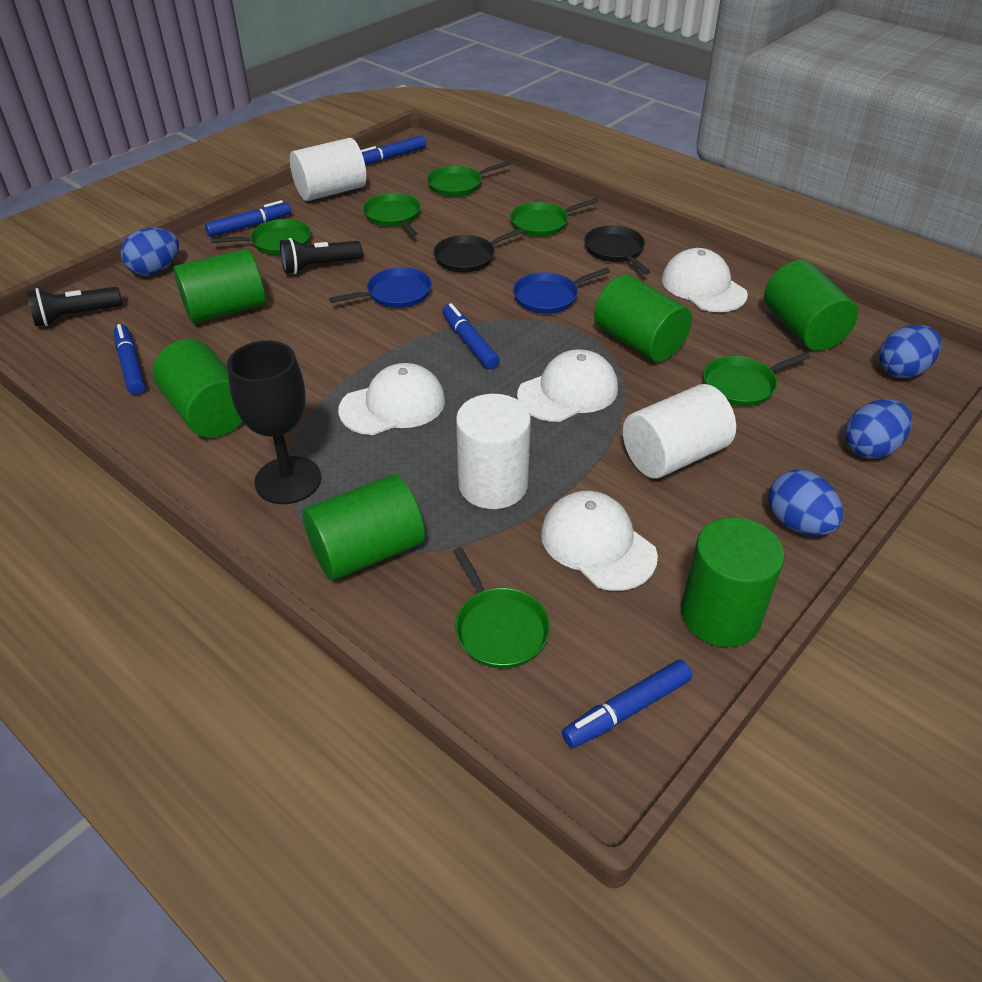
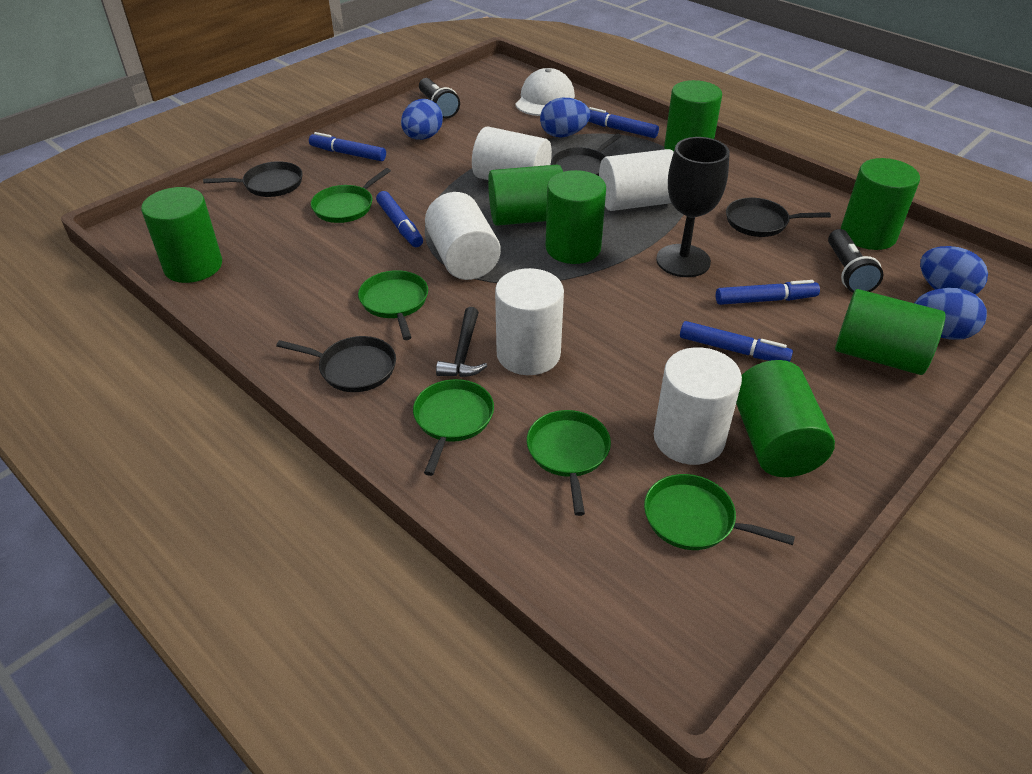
black hammer: none = 0 -> [436,307,487,377] = 1
black pan: [433,228,525,273] [584,225,650,275] = 2 -> [203,161,303,197] [276,336,396,392] [552,133,621,176] [726,198,831,237] = 4
blue pan: [329,267,432,308] [513,268,610,314] = 2 -> none = 0
green cylinder: [153,339,242,438] [173,249,266,324] [303,474,425,581] [594,274,692,362] [681,517,784,647] [764,260,858,351] = 6 -> [141,187,222,283] [488,165,563,226] [546,170,606,264] [664,80,722,151] [736,360,835,477] [835,289,945,375] [841,158,920,250] = 7
green pan: [211,219,311,255] [363,193,421,236] [427,161,511,197] [453,547,550,668] [510,198,598,237] [703,352,811,406] = 6 -> [311,168,391,223] [358,270,428,340] [413,379,494,476] [527,410,611,516] [644,474,795,550] = 5
white cap: [338,363,445,435] [517,349,618,422] [541,491,658,591] [662,248,748,312] = 4 -> [515,68,575,116] = 1
white cylinder: [290,138,367,201] [456,394,531,509] [623,384,736,479] = 3 -> [425,192,501,280] [472,127,552,180] [495,268,564,375] [599,149,674,211] [654,347,742,465] = 5

